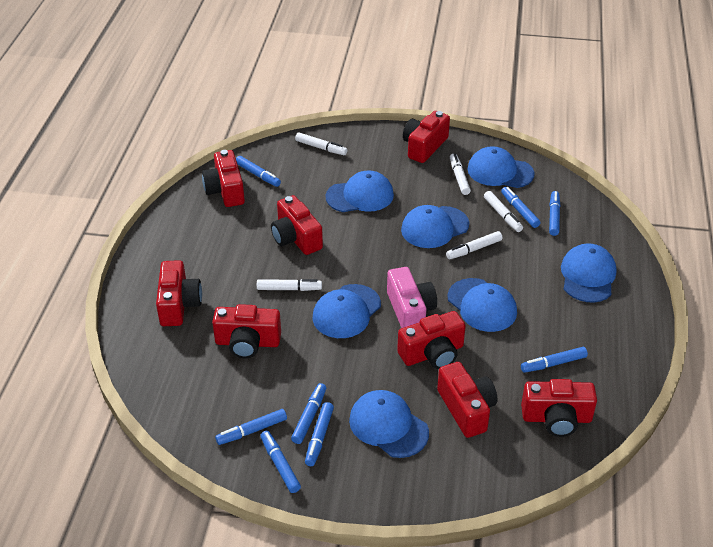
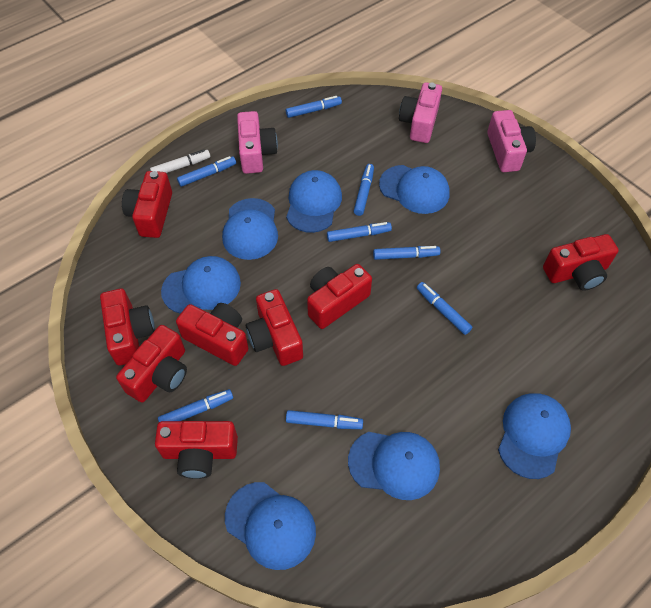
pink camera: [387,267,437,328] = 1 -> [237,111,278,174] [399,82,442,143] [487,110,536,172] = 3
white marker: [257,279,322,291] [295,132,347,155] [446,231,503,259] [450,153,471,195] [484,191,523,232] = 5 -> [150,149,210,173] = 1

